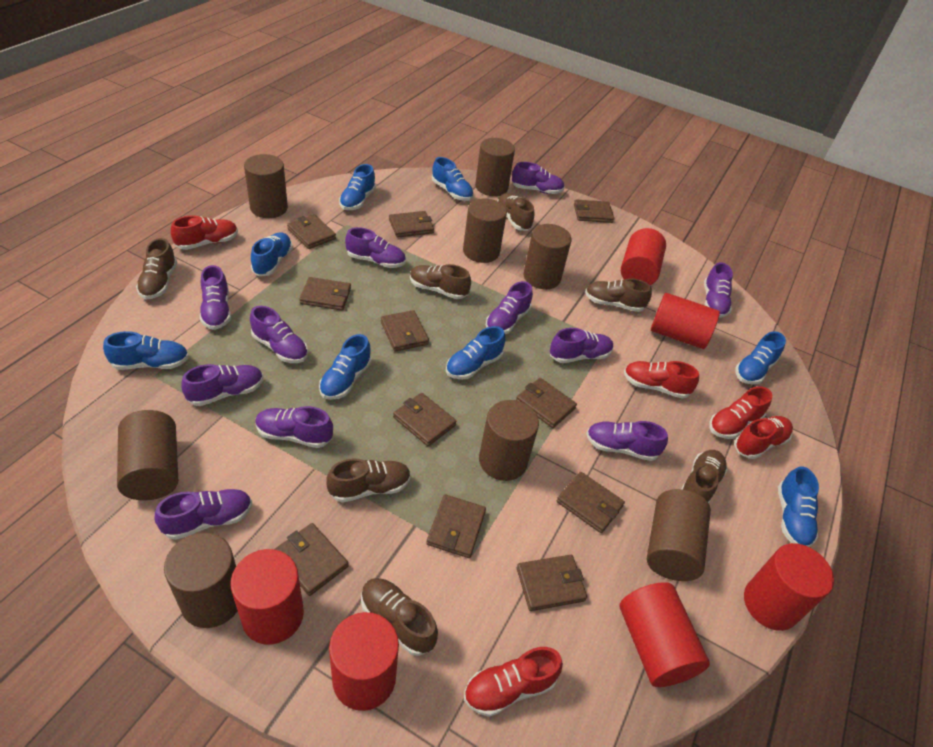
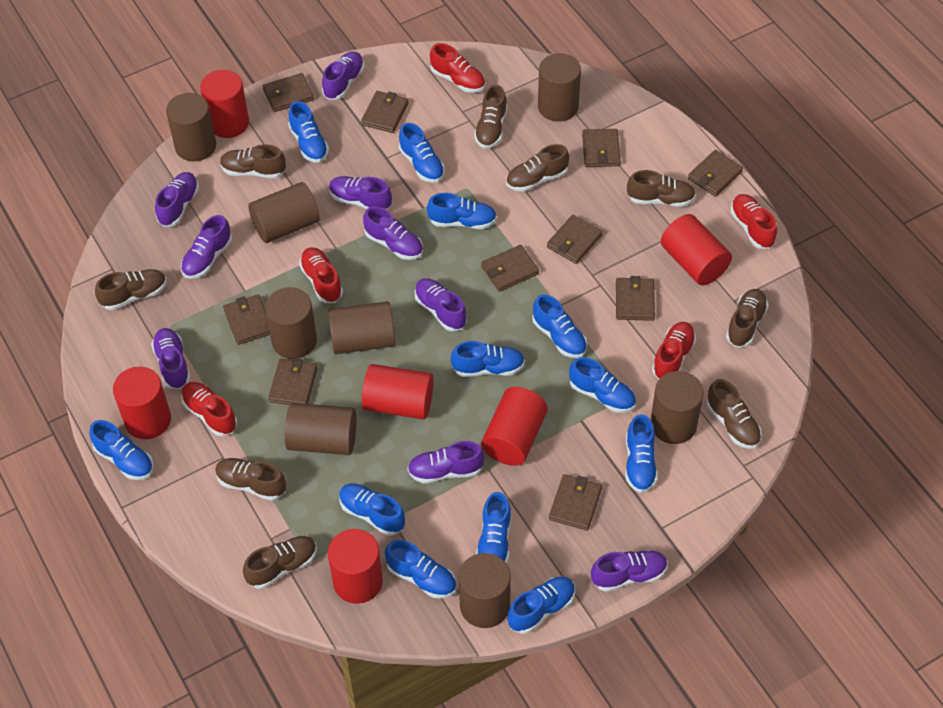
blue shoe: [103,331,189,370] [251,232,293,276] [319,334,371,400] [339,164,376,210] [432,157,474,201] [446,326,505,379] [735,331,786,385] [778,466,819,547] = 8 -> [89,420,153,480] [288,101,329,163] [339,484,405,535] [385,539,456,599] [399,123,445,183] [427,193,497,229] [451,341,525,377] [476,492,511,564] [508,576,575,634] [532,294,587,358] [569,357,636,413] [625,414,658,493] = 12
brown shoe: [136,238,177,299] [326,458,411,502] [361,578,438,656] [410,264,471,299] [498,193,534,231] [585,278,652,312] [681,450,727,503] = 7 -> [95,269,167,310] [215,458,286,501] [220,144,286,178] [243,536,317,589] [474,85,507,149] [506,144,569,192] [627,170,696,207] [706,379,762,449] [726,289,768,347] = 9
brown wallet: [274,523,348,596] [287,214,336,249] [299,277,351,311] [381,310,429,352] [389,211,434,238] [393,393,457,446] [426,494,486,558] [516,378,577,428] [517,555,587,611] [557,472,625,533] [574,199,614,223] = 11 -> [223,294,270,345] [263,73,314,112] [268,358,318,405] [361,91,409,133] [481,245,539,292] [547,215,602,264] [549,474,602,531] [582,129,621,167] [616,276,655,321] [688,150,743,197] = 10
purple shoe: [154,489,252,540] [181,364,263,406] [200,265,231,330] [250,306,308,363] [255,406,333,448] [345,227,406,268] [486,281,533,334] [512,162,565,194] [550,328,613,363] [586,421,668,461] [704,262,733,318] = 11 -> [151,328,190,389] [155,172,199,227] [181,215,232,279] [322,51,364,100] [329,176,392,210] [363,207,423,260] [407,441,484,484] [414,278,467,331] [591,550,668,592] = 9

